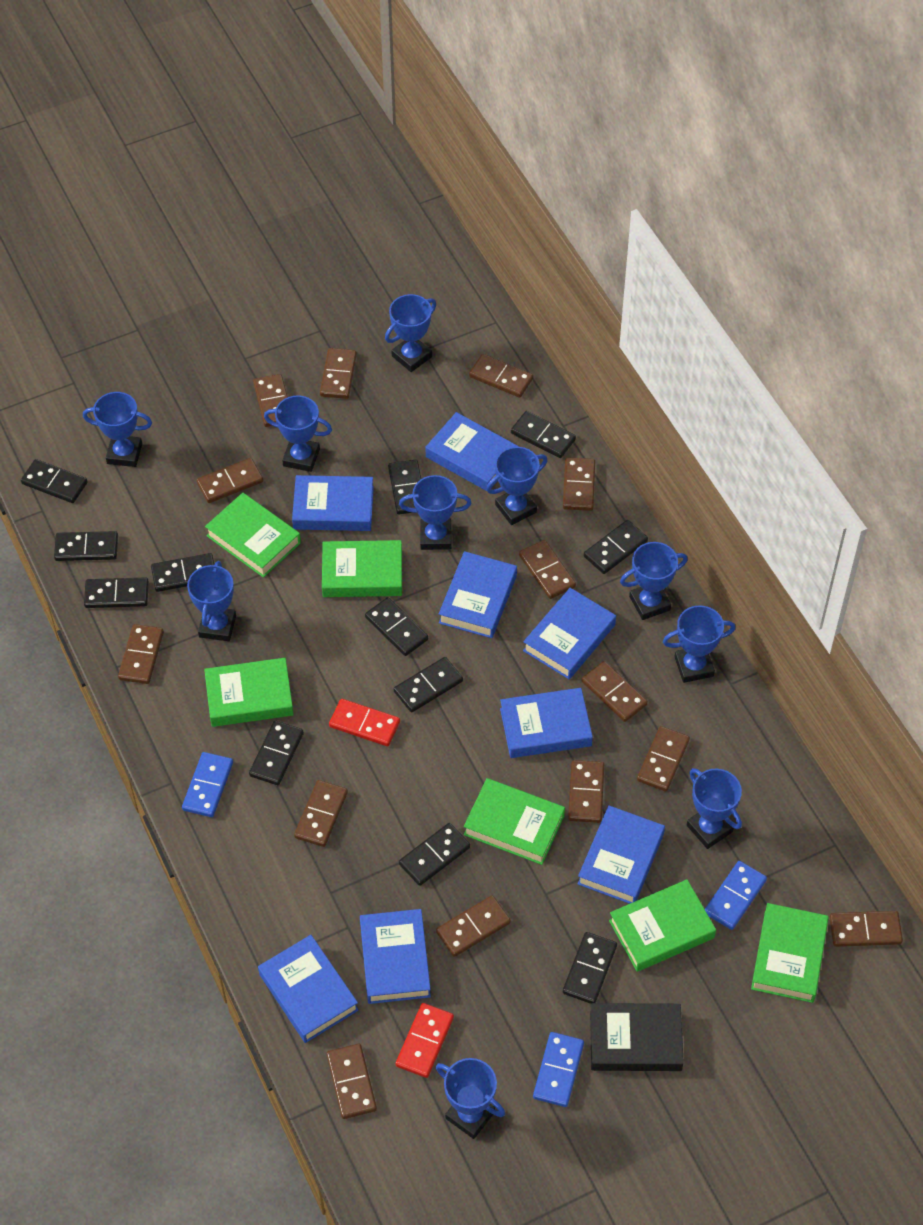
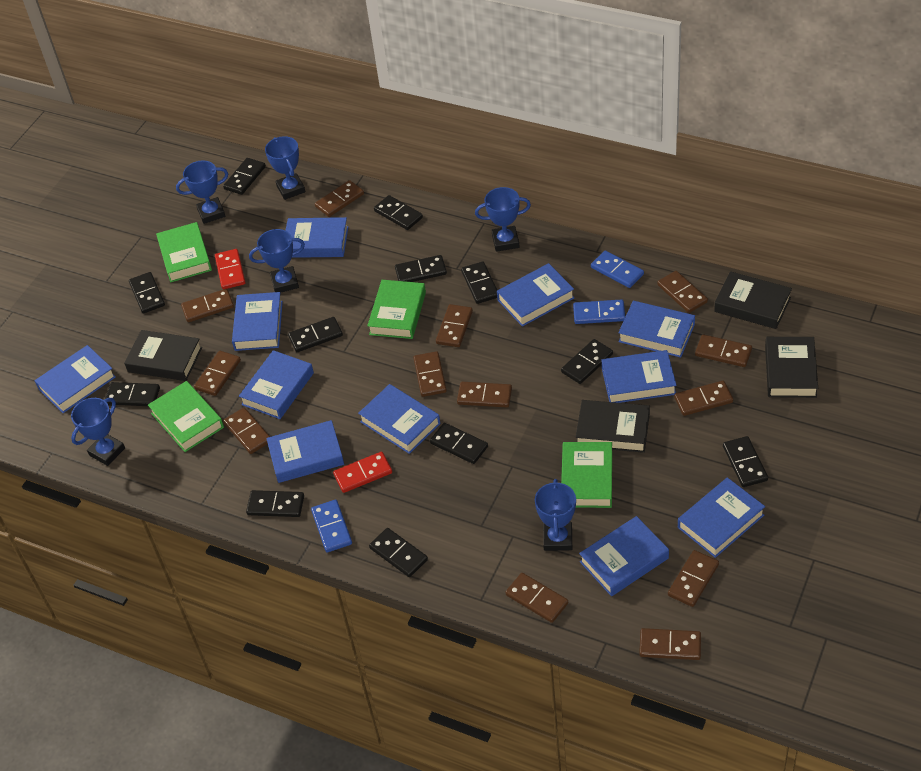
black book: [590,1003,684,1071] = 1 -> [124,330,202,381] [576,400,650,453] [714,271,792,329] [765,337,818,398] = 4
blue book: [258,935,359,1043] [292,475,374,531] [360,909,431,1004] [426,412,519,491] [439,551,517,638] [500,688,593,758] [523,588,616,680] [578,805,665,904] = 8 -> [35,345,116,413] [232,292,283,351] [239,350,314,419] [266,420,344,483] [285,217,348,258] [358,384,440,454] [497,263,574,327] [579,516,669,596] [602,350,677,403] [618,301,695,358] [678,477,765,558] = 11
blue trophy: [83,392,152,467] [187,561,236,641] [264,395,332,472] [385,294,436,372] [399,475,472,550] [436,1058,505,1139] [486,447,548,525] [620,542,688,620] [663,605,736,683] [687,768,742,849] = 10 -> [71,398,125,466] [176,160,228,224] [249,229,305,293] [265,136,306,200] [475,187,531,252] [535,479,576,551] = 6
brown domino: [118,624,164,684] [197,458,263,503] [253,374,288,427] [294,780,348,847] [320,348,357,399] [327,1044,377,1119] [436,895,511,957] [469,354,533,398] [519,540,576,599] [563,457,595,511] [568,760,604,823] [582,661,648,722] [637,726,690,792] [829,911,903,947] = 14 -> [181,289,234,322] [194,351,241,396] [223,408,270,454] [315,180,364,217] [413,351,447,397] [436,304,473,347] [457,382,512,407] [505,573,568,623] [639,628,701,660] [657,271,708,313] [668,550,719,607] [674,381,733,416] [695,334,752,367] = 13
green book: [204,658,294,727] [205,493,301,578] [322,540,402,597] [464,778,565,865] [609,879,716,972] [751,903,829,1003] = 6 -> [148,381,224,452] [156,222,212,282] [367,280,426,339] [561,442,612,508] = 4

